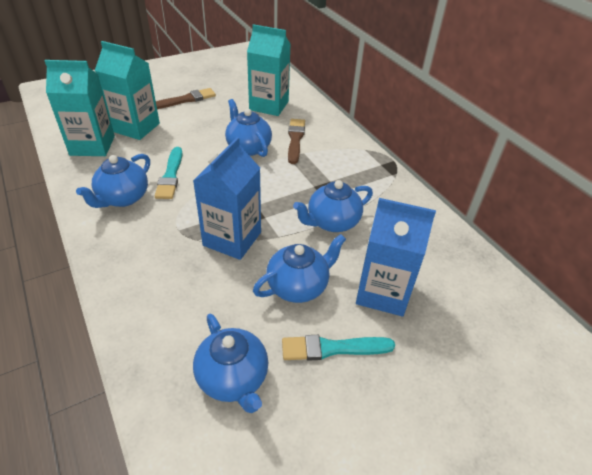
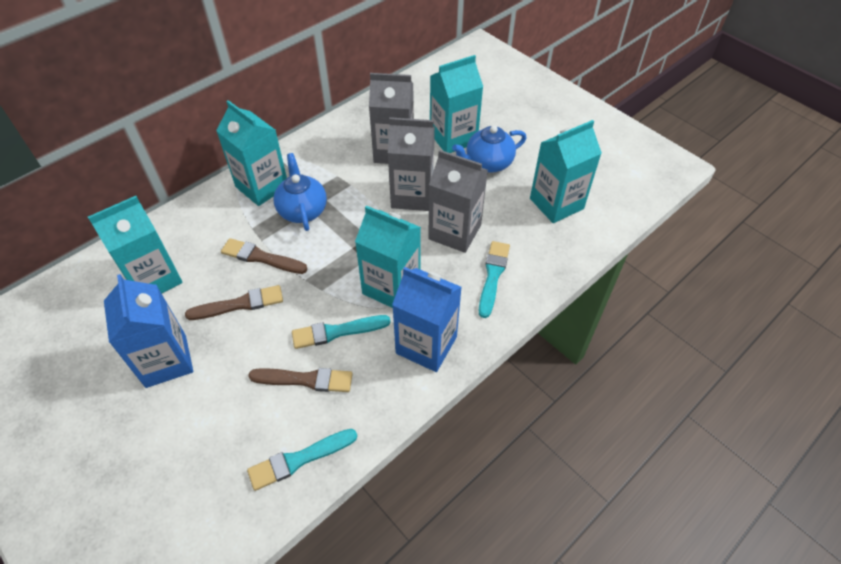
blue teapot: [76,154,150,208] [193,314,268,413] [225,99,272,157] [253,234,346,303] [293,180,373,232] = 5 -> [274,153,327,231] [452,125,527,172] = 2
brown brush: [156,88,216,109] [288,119,305,164] = 2 -> [185,285,283,320] [221,238,308,274] [248,368,353,392] = 3
grey carton: none = 0 -> [369,73,414,164] [388,117,435,211] [428,150,488,253] = 3
turquoise brush: [155,147,183,199] [282,335,395,361] = 2 -> [247,429,357,491] [292,315,391,349] [479,241,510,318] = 3
turquoise carton: [45,60,115,156] [95,41,160,140] [247,24,291,116] = 3 -> [88,196,183,294] [216,100,287,206] [355,206,421,308] [430,55,483,153] [530,120,602,223] = 5

